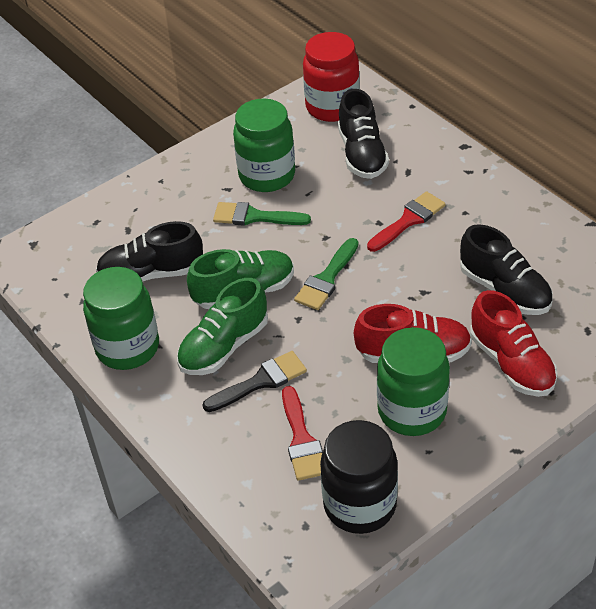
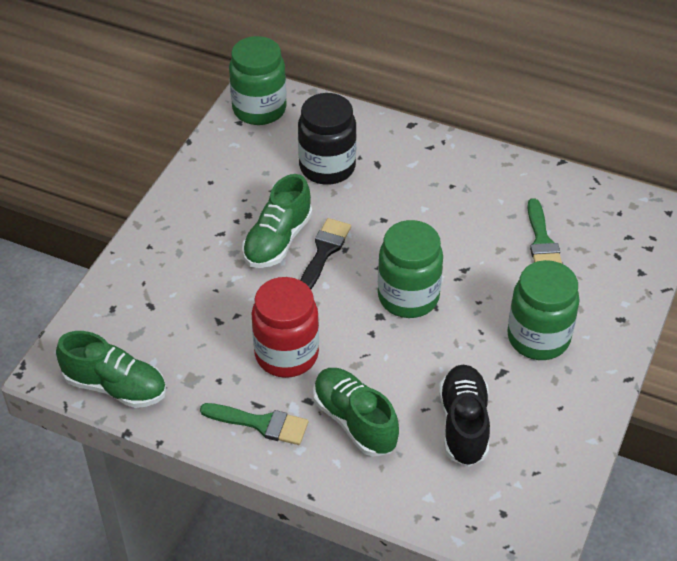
black shoe: [96,221,203,282] [338,89,389,179] [460,224,553,315] = 3 -> [439,365,490,467] = 1
green shoe: [177,278,268,375] [187,249,294,309] = 2 -> [56,331,166,408] [242,174,312,268] [313,368,399,457] = 3
red brush: [282,386,323,481] [367,191,445,252] = 2 -> none = 0
red shoe: [354,304,472,363] [470,290,558,397] = 2 -> none = 0

